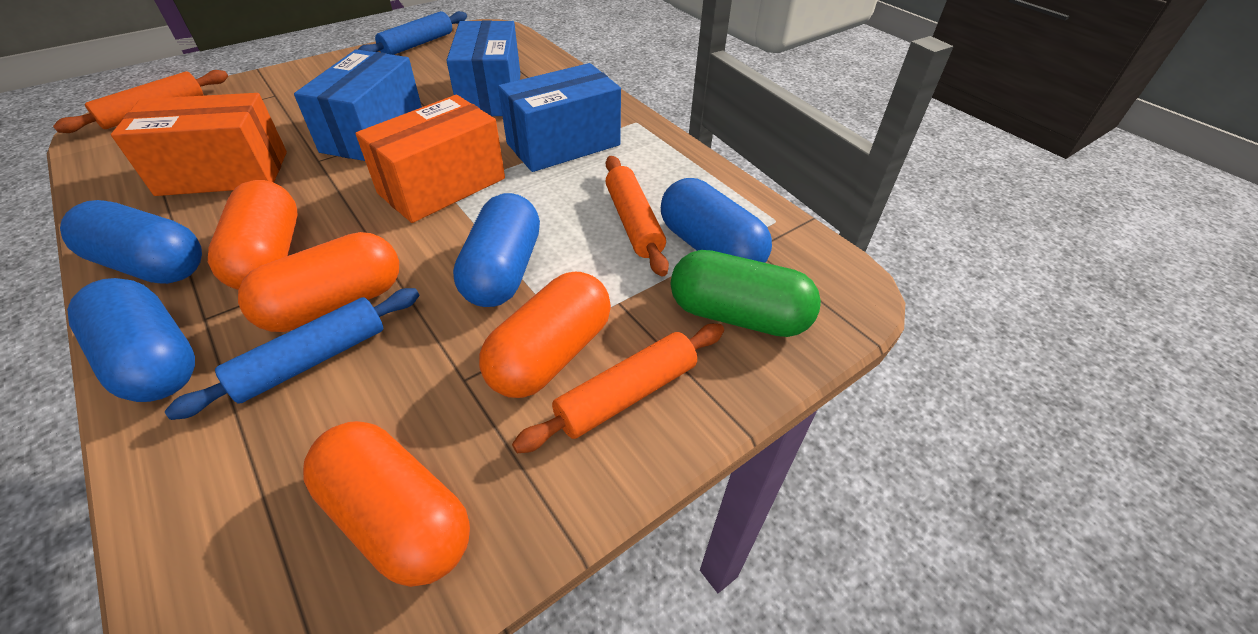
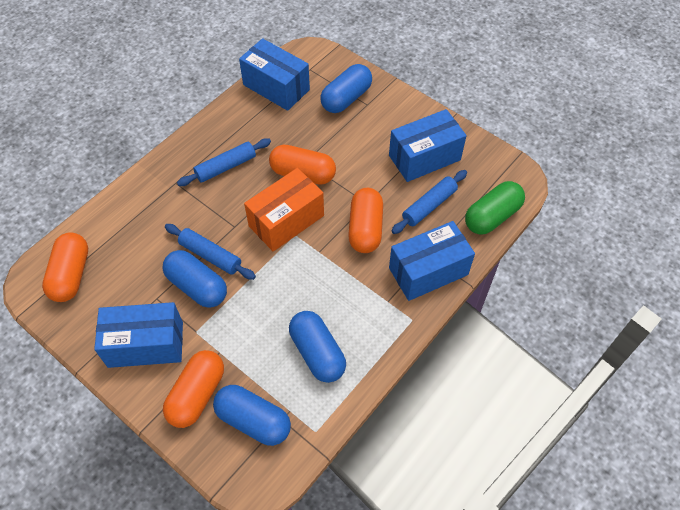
blue box: [294,49,422,161] [446,20,521,116] [498,63,621,172] = 3 -> [94,302,183,368] [239,38,310,111] [389,109,466,182] [389,221,475,301] = 4
blue rolling pin: [165,288,419,420] [358,11,467,55] = 2 -> [165,224,256,280] [177,138,271,186] [392,170,467,234] = 3
orange box: [111,93,287,196] [355,95,505,223] = 2 -> [244,168,324,251] = 1
orange rolling pin: [53,70,228,133] [512,324,724,453] [605,156,669,277] = 3 -> none = 0

